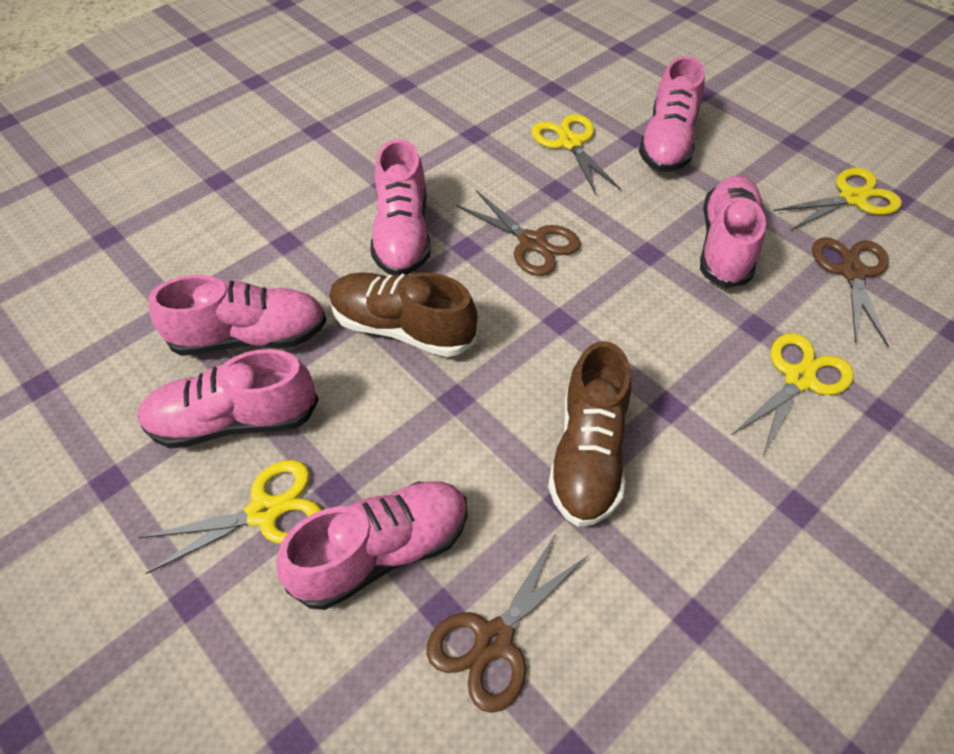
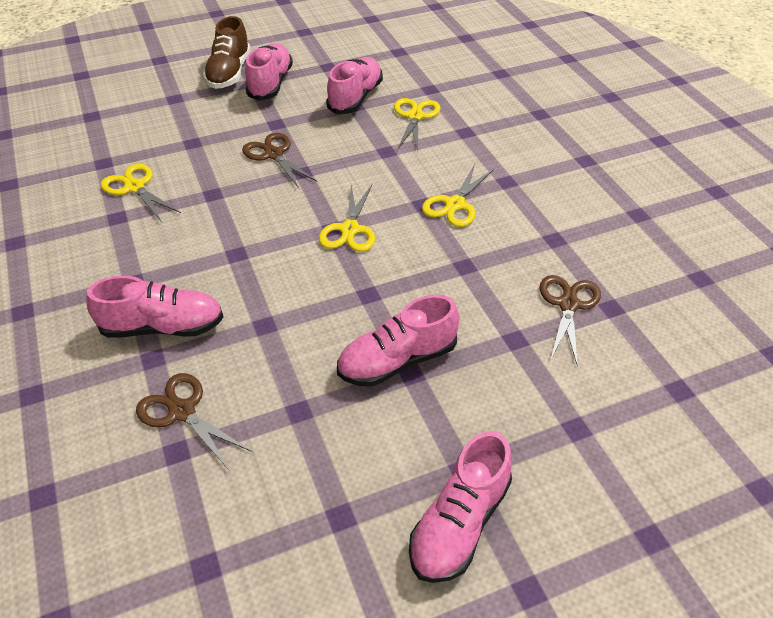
brown shoe: [329,272,478,357] [548,341,631,527] = 2 -> [203,16,251,89] = 1
pink shoe: [137,349,319,449] [149,275,326,356] [276,481,468,610] [370,139,431,276] [639,56,705,172] [700,176,766,288] = 6 -> [86,276,223,338] [245,43,293,101] [326,57,383,114] [337,295,460,387] [409,431,512,583] = 5

